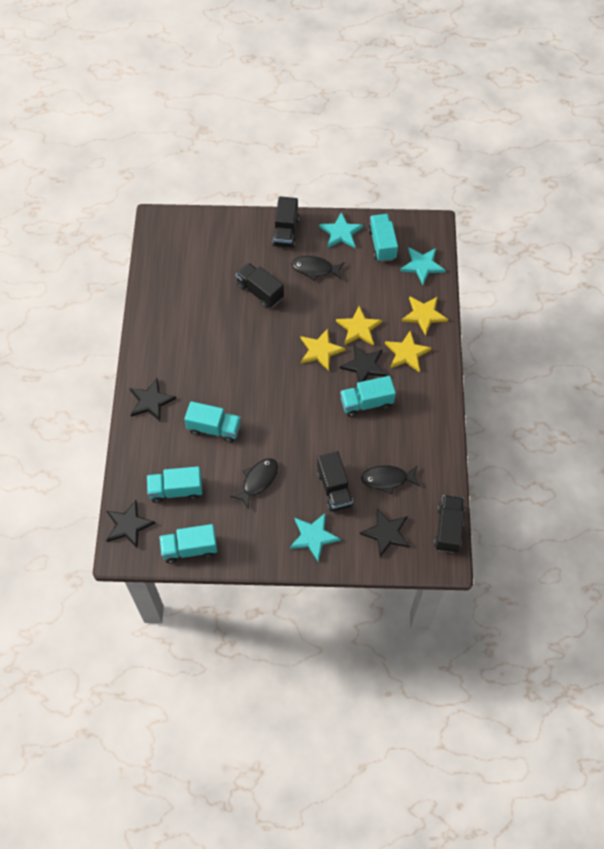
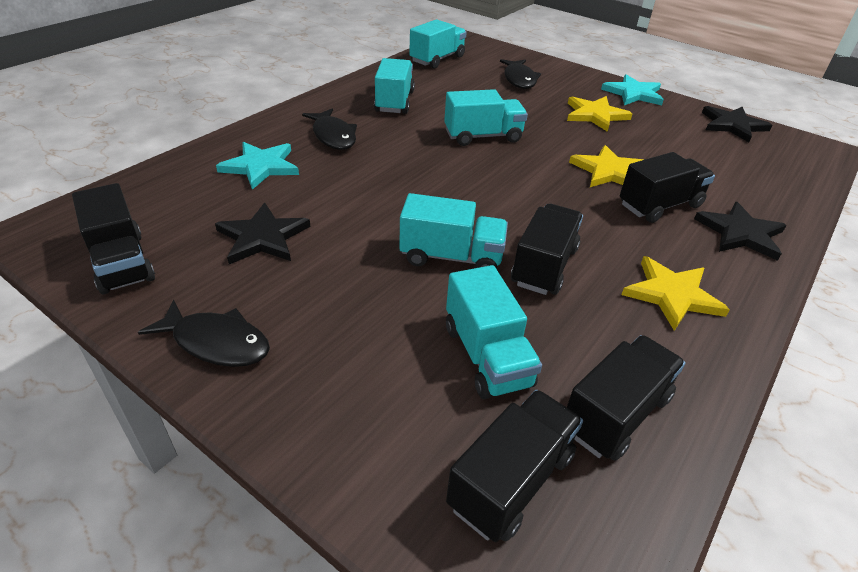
black star: [106,500,155,548] [129,378,176,421] [340,345,387,382] [360,508,410,557] = 4 -> [215,203,310,264] [694,202,787,261] [702,106,773,142] = 3
black truck: [236,263,284,309] [272,196,299,248] [317,451,353,512] [434,495,464,553] = 4 -> [72,183,155,294] [446,390,583,542] [511,204,583,295] [567,335,686,461] [620,152,715,223] = 5
turquoise star: [290,513,341,562] [319,212,363,248] [400,248,446,285] = 3 -> [216,142,299,190] [601,74,664,105] = 2
yellow star: [301,329,346,371] [336,306,382,346] [385,331,432,372] [401,296,448,336] = 4 -> [567,96,632,132] [569,145,644,187] [621,256,730,331] = 3

